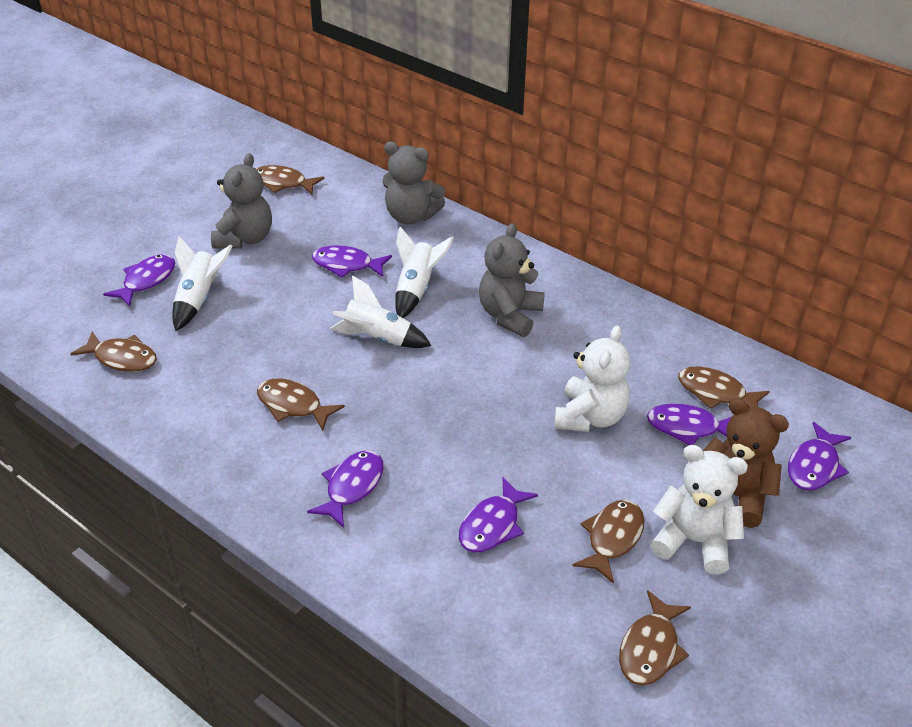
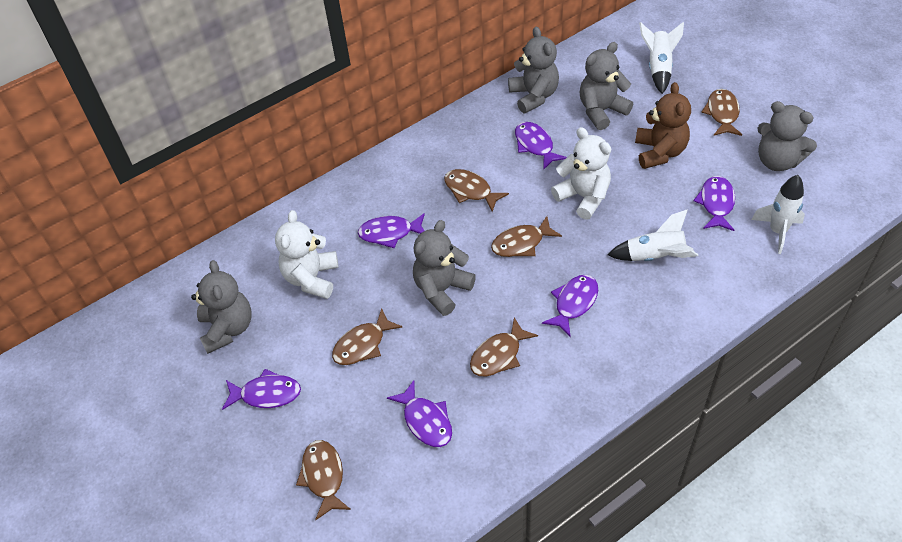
grey teddy bear: [211,153,272,249] [383,142,445,224] [479,223,545,337] = 3 -> [191,260,252,354] [413,220,476,316] [508,27,559,113] [580,42,633,130] [757,101,817,171] = 5

